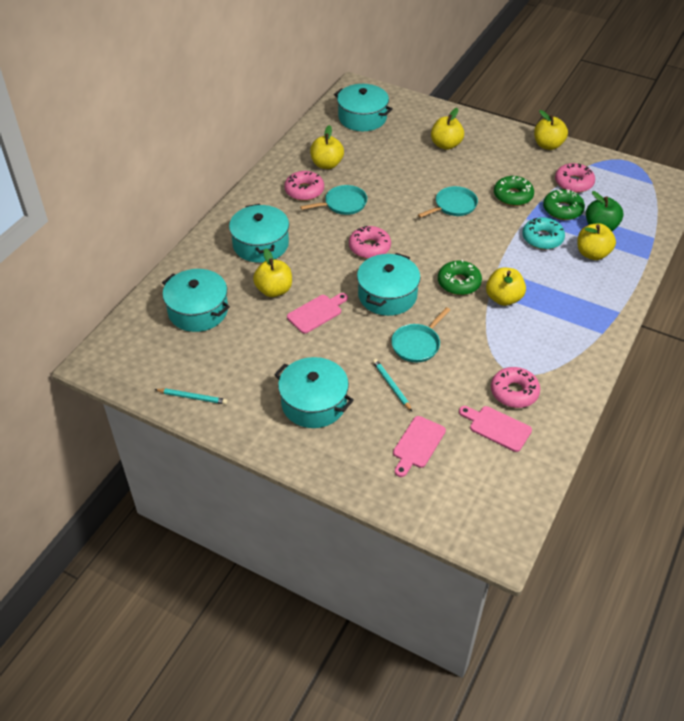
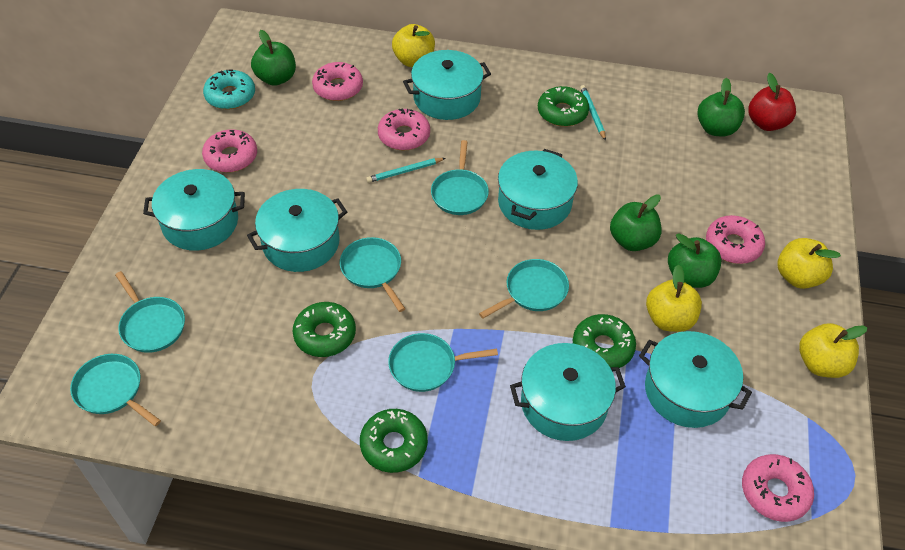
green apple: [586,191,623,231] = 1 -> [251,30,296,86] [610,194,662,251] [668,234,722,288] [697,78,745,136] = 4
green donut: [438,260,482,295] [494,176,534,206] [543,189,585,220] = 3 -> [293,302,356,357] [360,409,428,473] [538,86,589,127] [573,314,636,368] = 4
pink cutting board: [287,293,348,334] [393,416,446,477] [459,406,532,452] = 3 -> none = 0
pink donut: [284,171,324,201] [349,226,391,259] [491,367,540,408] [555,163,595,193] = 4 -> [202,129,257,173] [312,62,363,101] [378,108,430,150] [706,215,765,264] [742,454,814,522] = 5
red apple: none = 0 -> [748,73,796,131] = 1
turquoise pan: [300,185,367,215] [391,307,450,362] [418,186,478,218] = 3 -> [70,354,161,426] [115,271,185,353] [340,237,405,312] [388,333,498,392] [431,140,489,215] [479,259,569,318] = 6
turquoise pot: [162,269,230,332] [229,204,289,263] [274,357,354,428] [334,84,393,131] [357,253,420,316] = 5 -> [143,169,245,251] [247,189,347,272] [403,50,491,120] [498,149,578,230] [510,343,626,441] [639,331,752,428] = 6
yellow apple: [253,248,292,297] [310,125,344,169] [431,108,464,150] [486,268,526,306] [534,110,568,150] [577,223,616,260] = 6 -> [392,24,435,67] [646,265,702,332] [778,238,841,289] [799,323,867,378] = 4

